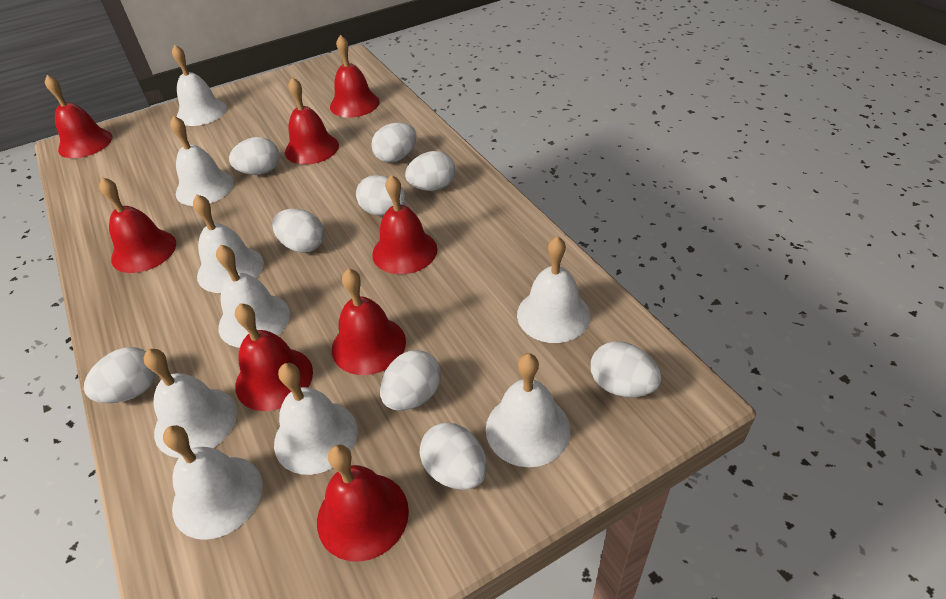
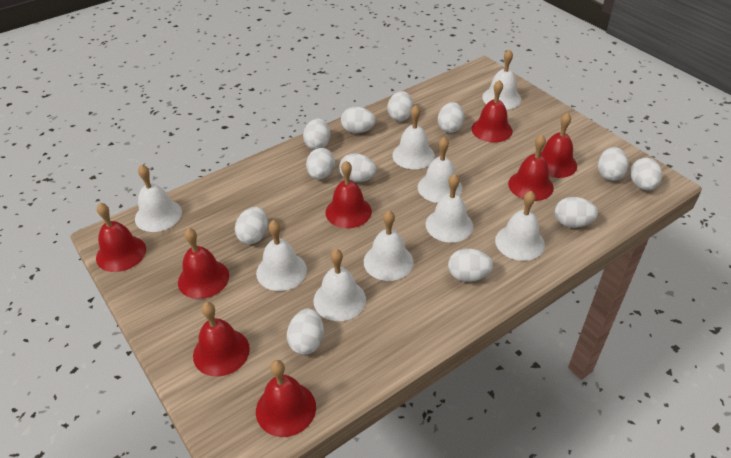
white egg: [84,347,157,403] [229,137,280,175] [272,209,324,253] [356,175,406,216] [371,123,417,163] [380,350,441,411] [405,151,456,191] [420,423,487,490] [591,341,661,397] = 9 -> [235,207,268,244] [287,309,324,355] [303,119,330,150] [306,148,335,180] [339,153,376,182] [341,107,376,133] [387,91,413,121] [438,102,464,133] [448,249,493,282] [555,197,598,228] [598,147,628,181] [630,158,662,190] = 12

